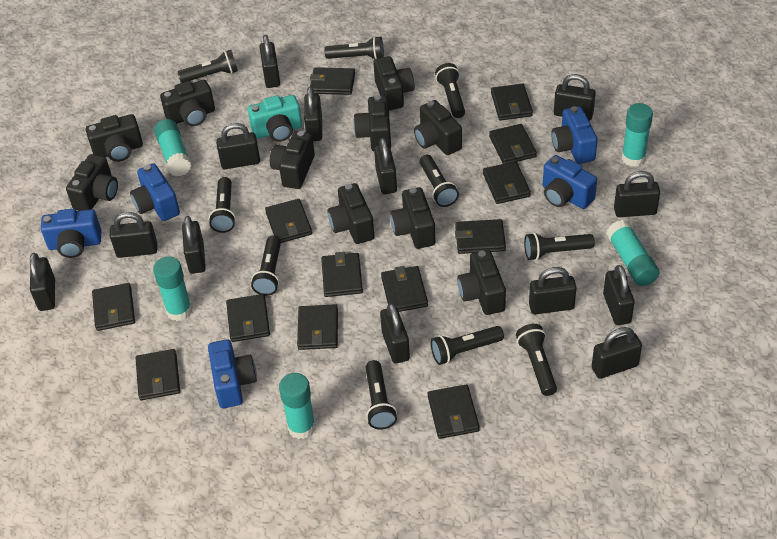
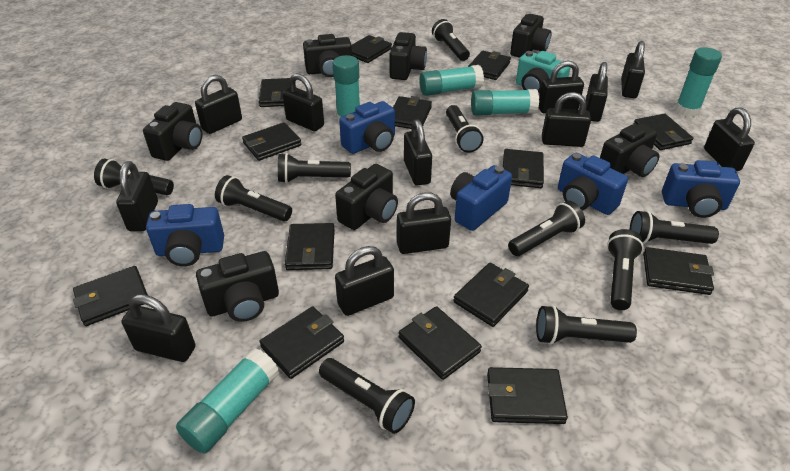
black camera: [66,154,118,211] [86,114,143,162] [160,80,215,126] [270,131,315,189] [327,183,374,244] [353,95,391,152] [373,56,414,110] [390,187,435,249] [414,100,462,155] [457,250,506,315] = 10 -> [143,102,202,161] [196,251,279,322] [303,34,352,77] [335,164,398,230] [390,32,427,80] [510,14,551,58] [600,123,660,177] = 7
black padlock: [30,253,55,311] [110,212,158,258] [182,216,206,274] [216,123,260,169] [259,35,280,88] [304,87,322,141] [374,138,397,194] [380,303,410,364] [529,267,577,314] [554,74,596,121] [592,327,642,379] [603,265,635,325] [614,171,660,217] = 13 -> [116,161,158,231] [121,294,195,362] [195,75,242,134] [283,73,324,131] [335,246,394,316] [397,192,451,254] [404,119,432,186] [538,61,584,113] [542,92,591,147] [586,62,608,122] [621,41,645,98] [704,107,755,171] = 12
black wallet: [92,283,135,331] [136,349,180,400] [226,294,270,342] [265,199,312,243] [297,304,338,350] [310,67,355,95] [321,252,363,297] [381,266,428,312] [428,385,480,439] [455,219,506,254] [483,161,531,204] [489,124,537,164] [491,83,533,121] = 13 -> [73,266,148,326] [242,122,302,161] [259,78,290,107] [259,306,344,379] [285,223,335,270] [352,35,392,63] [393,96,432,129] [399,306,482,380] [453,263,529,327] [468,51,511,80] [487,367,568,424] [503,149,544,188] [634,114,693,150] [643,247,714,295] = 14

